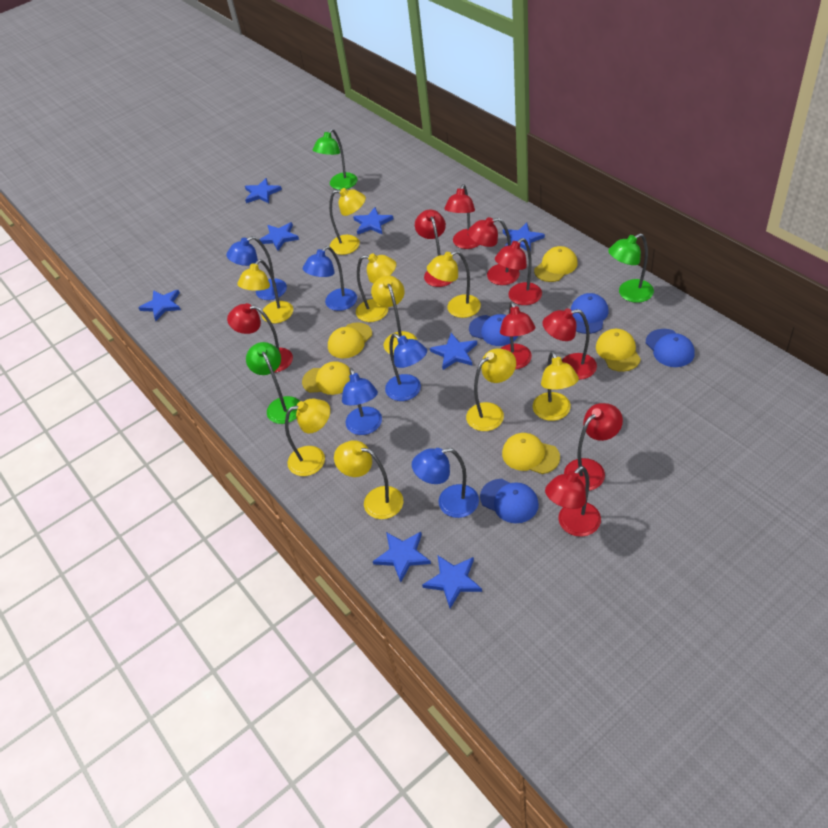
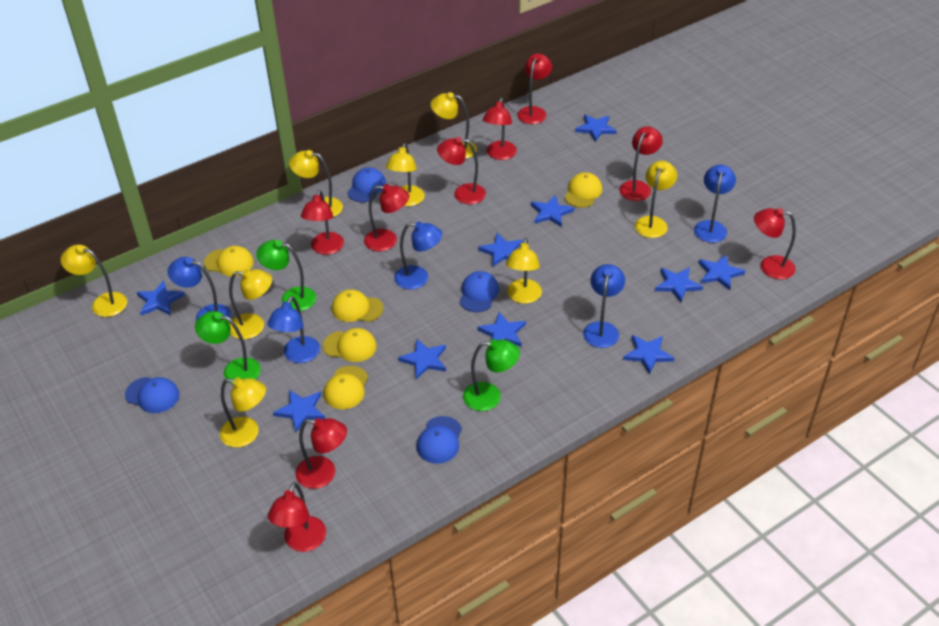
blue star: [138,290,181,321] [245,178,282,203] [259,222,299,251] [353,207,394,235] [373,532,431,582] [422,555,482,609] [430,333,477,370] [503,222,545,252] = 8 -> [137,280,185,316] [273,390,325,433] [398,339,446,379] [477,312,526,347] [478,233,523,267] [531,195,574,227] [575,114,617,142] [623,335,674,374] [655,267,703,302] [698,254,745,290] = 10
yellow lamp: [237,259,293,323] [285,399,330,476] [329,188,366,255] [334,440,403,519] [356,253,396,322] [371,275,417,356] [427,251,481,318] [466,348,516,431] [533,351,579,421] = 9 -> [61,245,127,317] [220,377,266,448] [229,269,272,340] [289,150,343,217] [386,143,425,206] [430,92,477,159] [506,238,542,304] [635,161,677,238] = 8

